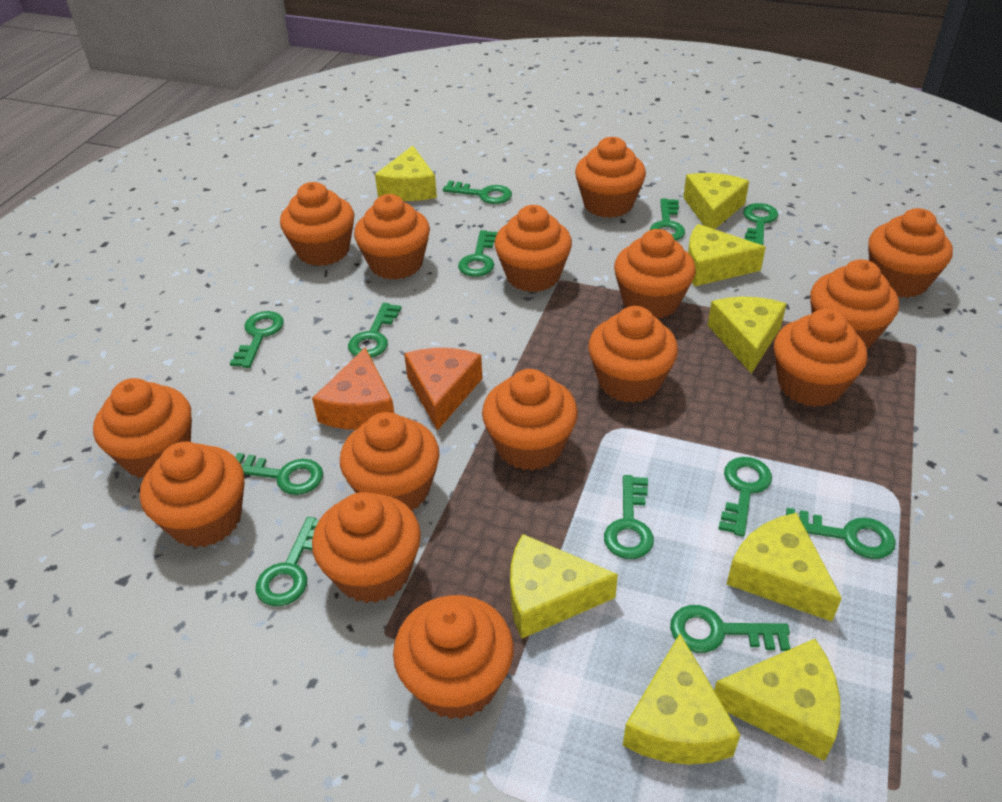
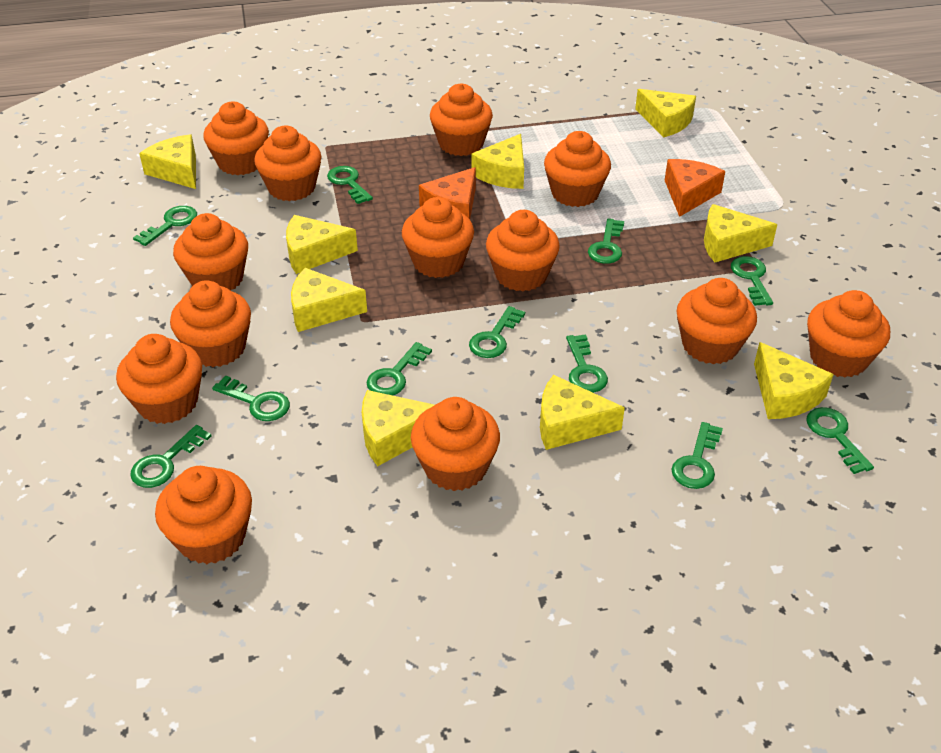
green key: [230,311,284,368] [235,453,323,495] [255,517,319,606] [348,303,402,358] [443,181,512,204] [458,230,498,277] [604,475,654,559] [650,199,685,241] [670,605,791,653] [718,457,772,537] [743,203,778,245] [786,508,896,559] = 12 -> [130,425,212,488] [133,206,197,246] [212,376,290,421] [327,166,373,204] [366,342,432,395] [469,306,525,358] [566,334,608,393] [588,218,624,264] [671,422,723,489] [731,256,773,306] [806,407,874,474] = 11
orange cupcake: [93,378,192,478] [140,442,245,548] [280,182,354,266] [312,492,421,603] [340,412,440,511] [354,194,430,280] [393,595,514,719] [482,369,578,471] [494,205,572,292] [575,137,646,218] [588,306,678,403] [614,229,696,318] [774,309,867,407] [810,259,899,349] [868,208,953,298] = 15 -> [116,334,202,424] [155,466,252,564] [170,280,251,367] [173,213,248,291] [203,102,269,175] [254,126,322,201] [402,197,474,278] [411,397,500,491] [430,84,493,156] [486,210,560,291] [544,131,611,207] [677,278,757,364] [807,290,890,378] = 13
yellow cheese: [375,146,437,201] [510,534,618,639] [623,634,740,765] [683,173,749,229] [688,224,766,286] [708,297,787,374] [714,639,840,761] [726,513,842,622] = 8 -> [139,134,196,189] [286,215,358,274] [291,268,367,332] [362,390,434,466] [471,134,524,189] [540,375,625,450] [635,89,696,138] [704,204,777,262] [754,342,834,419] = 9

